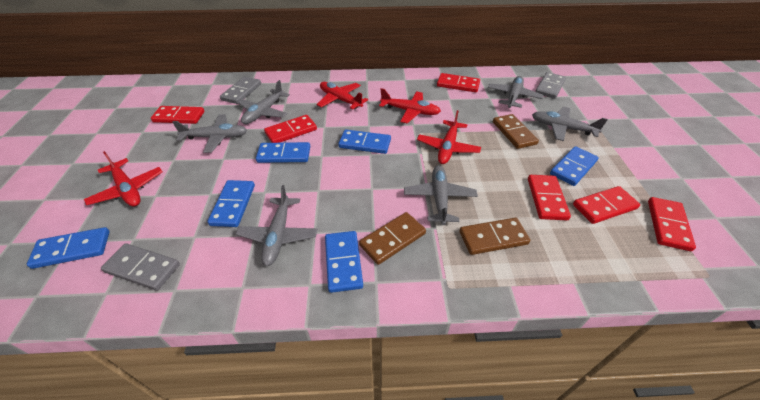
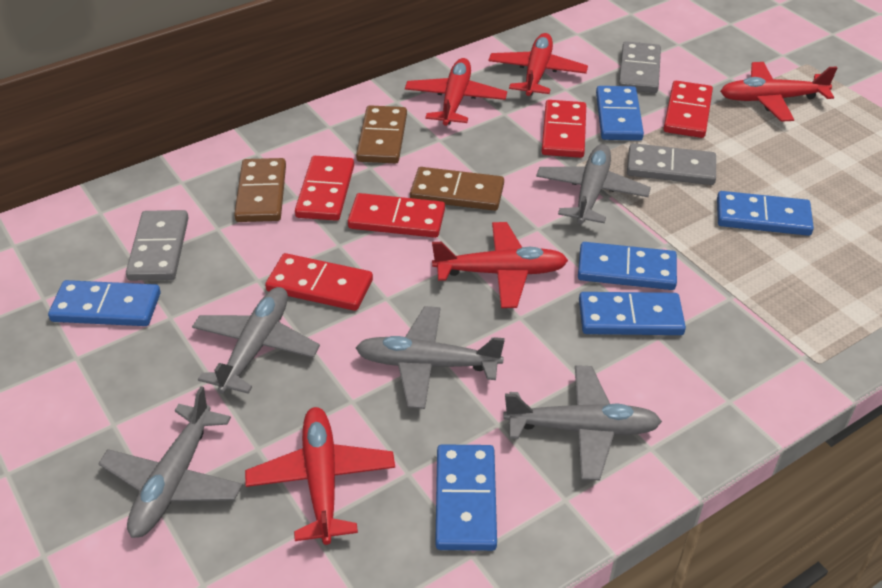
grey plane: [172,114,247,153] [236,185,317,266] [238,80,290,124] [404,165,478,225] [488,76,543,108] [532,107,608,141] = 6 -> [98,386,242,538] [192,287,320,394] [356,306,505,409] [503,365,662,480] [536,144,651,224] = 5
red domino: [151,106,204,124] [264,115,317,143] [437,73,480,92] [528,175,571,220] [573,186,640,224] [648,197,696,251] = 6 -> [265,253,373,311] [295,156,354,221] [348,193,445,238] [541,100,586,158] [663,81,713,138] = 5
red plane: [84,151,163,207] [317,82,368,110] [379,88,441,123] [417,110,481,164] = 4 -> [245,407,395,545] [405,58,507,126] [432,222,568,308] [488,33,588,96] [720,62,837,122] = 5

